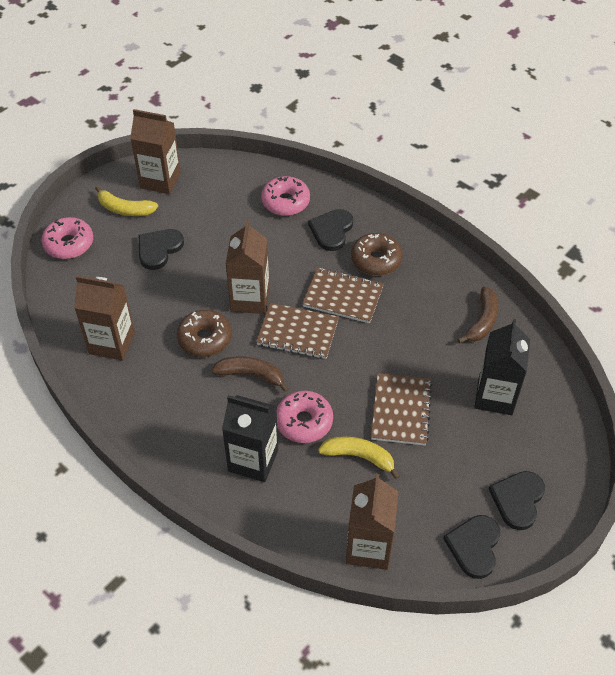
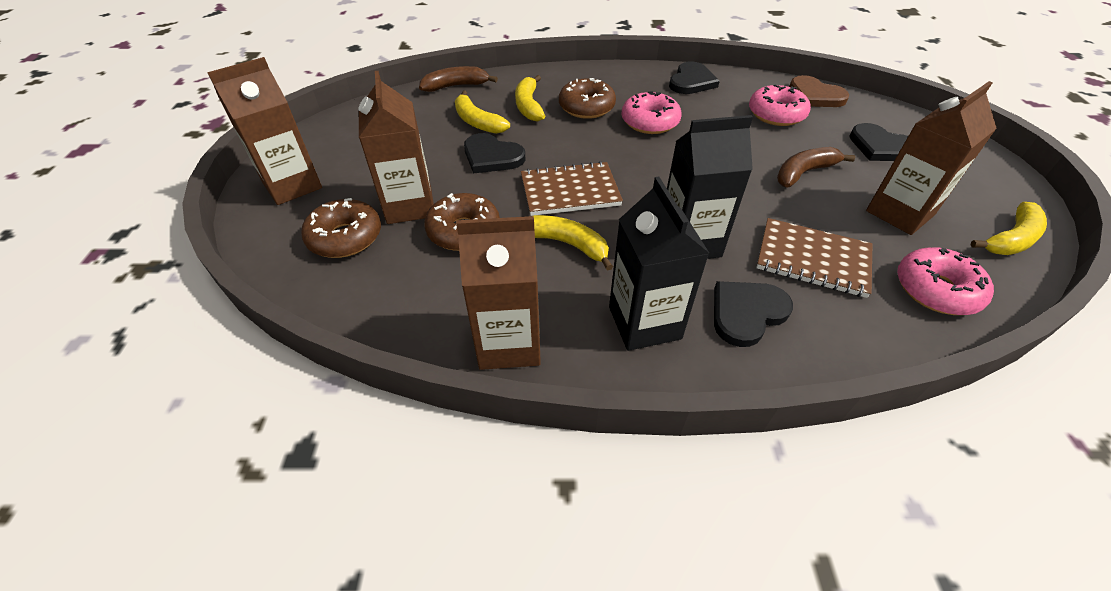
brown donut: [177,310,232,357] [351,233,403,276] = 2 -> [301,198,381,258] [424,193,500,251] [559,78,616,119] = 3
brown heart: none = 0 -> [789,75,849,107] = 1
brown notebook: [256,303,339,359] [302,267,384,323] [371,373,432,445] = 3 -> [521,161,623,216] [756,218,872,298] = 2
yellow banana: [95,186,158,216] [318,436,400,479] = 2 -> [455,91,510,134] [515,75,545,122] [534,215,613,271] [970,202,1047,255] = 4

